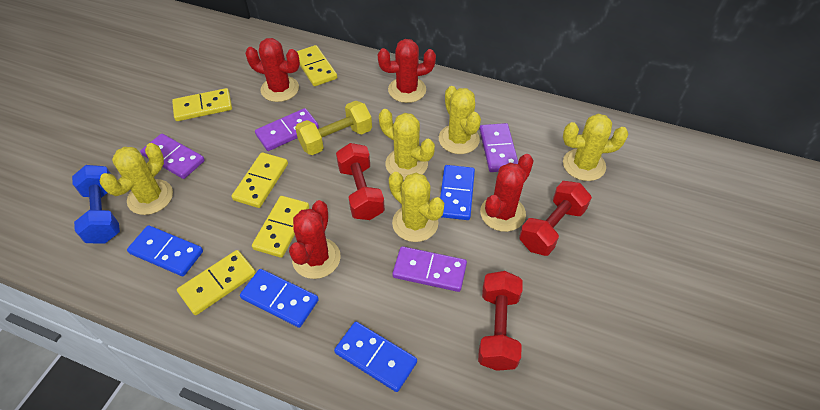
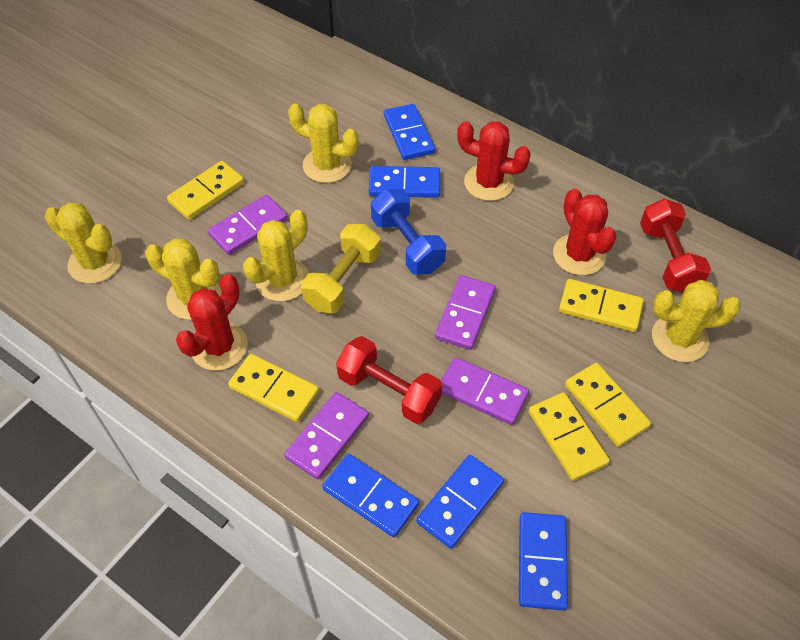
blue domino: [127,225,203,276] [240,269,319,328] [334,322,417,392] [440,165,475,220] = 4 -> [322,454,419,537] [369,166,440,198] [384,104,435,160] [416,455,504,549] [519,512,568,611] = 5
red cactus: [245,38,300,102] [289,200,341,279] [377,39,436,103] [480,154,534,232] = 4 -> [176,274,247,371] [457,121,531,201] [553,189,617,275] = 3
red dumbbell: [336,143,385,220] [478,271,523,371] [519,181,592,256] = 3 -> [336,336,442,424] [640,199,711,293] = 2

